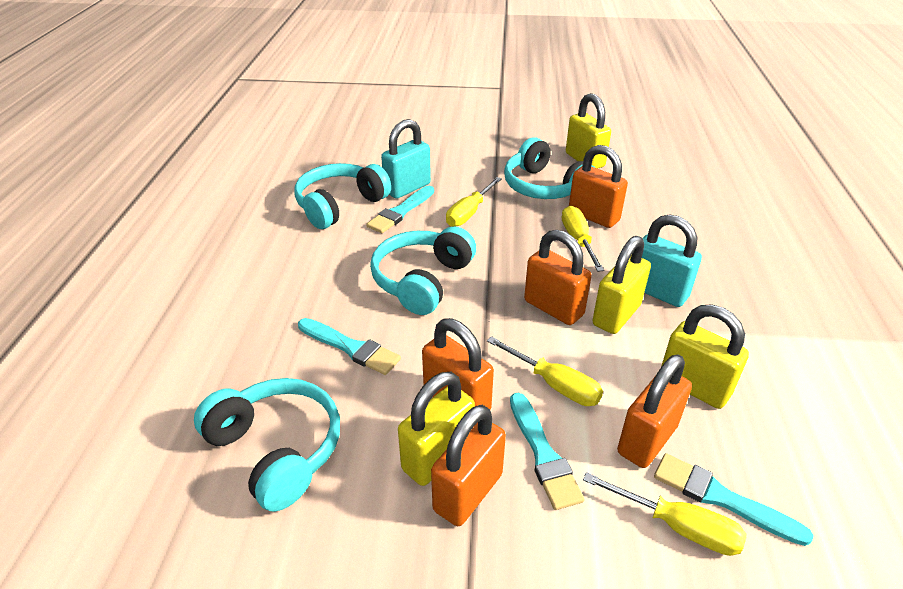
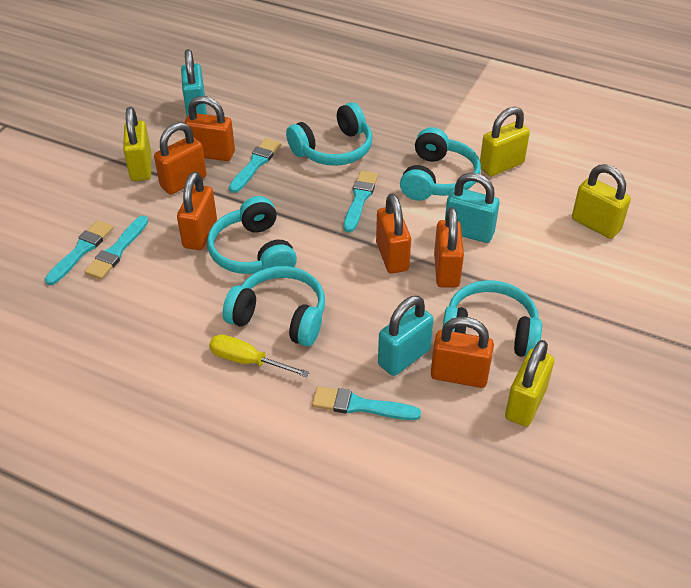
orange padlock: [422,318,494,410] [431,405,506,526] [524,230,592,325] [569,145,628,228] [617,354,692,468] = 5 -> [154,122,207,195] [177,172,217,250] [184,96,235,161] [376,194,411,274] [431,317,494,388] [434,207,464,287] = 6
turquoise brush: [298,318,401,375] [366,186,434,233] [510,393,584,510] [654,453,814,546] = 4 -> [45,220,114,285] [84,216,148,280] [229,138,281,193] [312,386,421,420] [344,171,378,233] = 5
turquoise headphones: [194,378,340,512] [294,163,391,229] [370,226,476,315] [504,137,595,199] = 4 -> [207,196,297,274] [223,266,325,346] [286,102,372,166] [400,127,481,201] [442,280,542,357] = 5
turquoise padlock: [381,119,431,199] [642,214,702,307] = 2 -> [181,49,207,116] [378,296,434,376] [445,173,500,243] = 3
yellow screwdriver: [446,177,502,227] [487,336,603,406] [562,206,604,272] [583,472,746,556] = 4 -> [209,334,310,377] = 1

